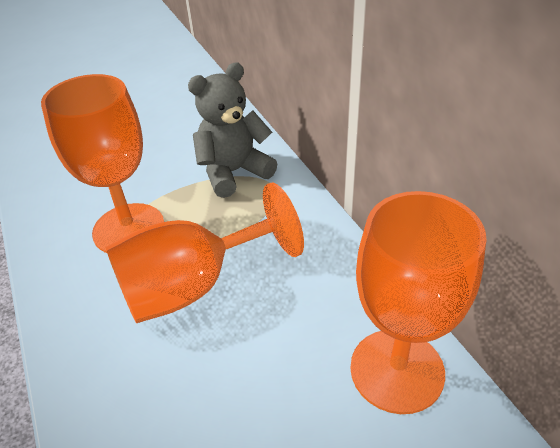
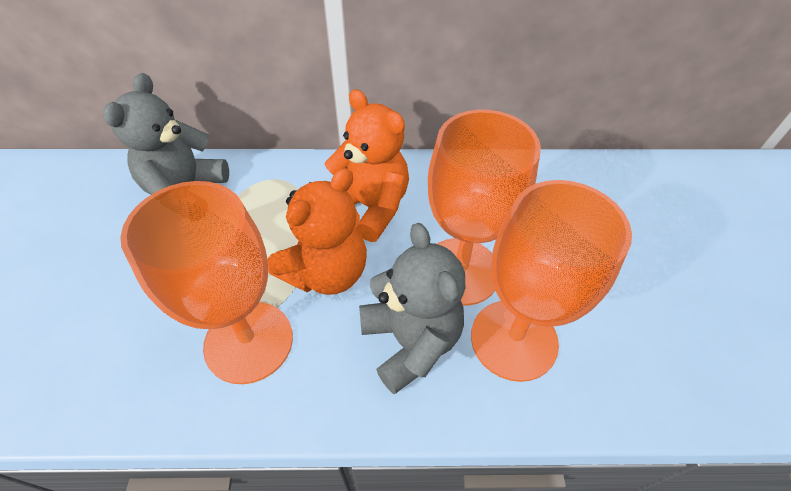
grey teddy bear: [188,62,277,198] = 1 -> [103,73,229,195] [359,223,465,394] = 2
orange teddy bear: none = 0 -> [268,168,367,295] [324,89,409,242] = 2

